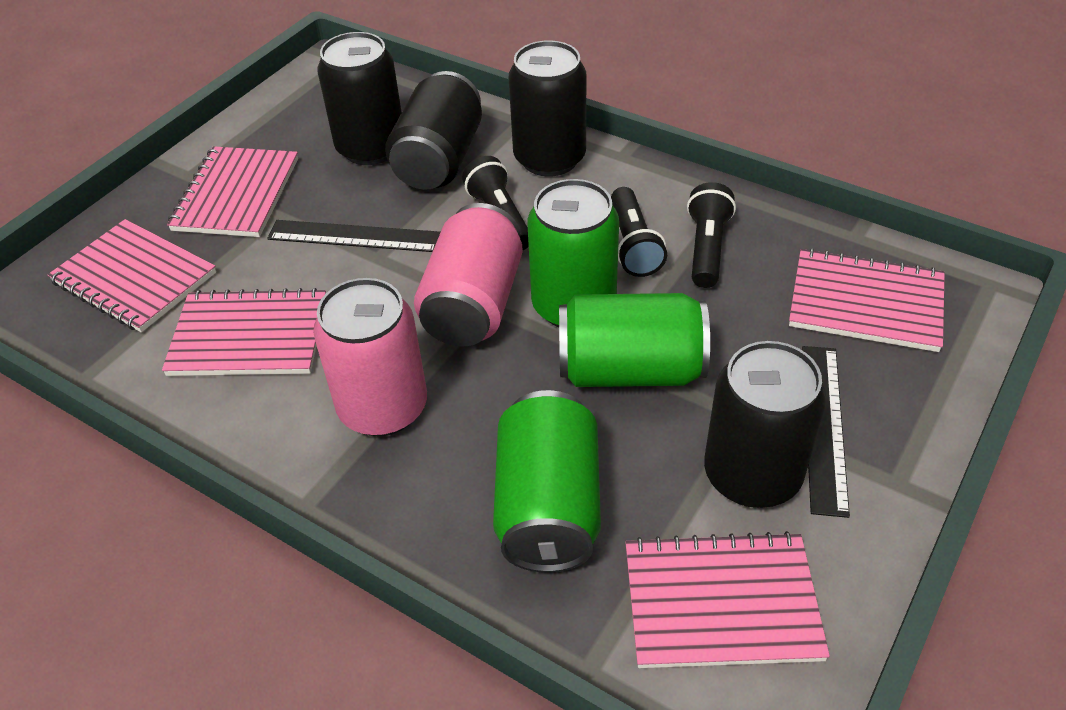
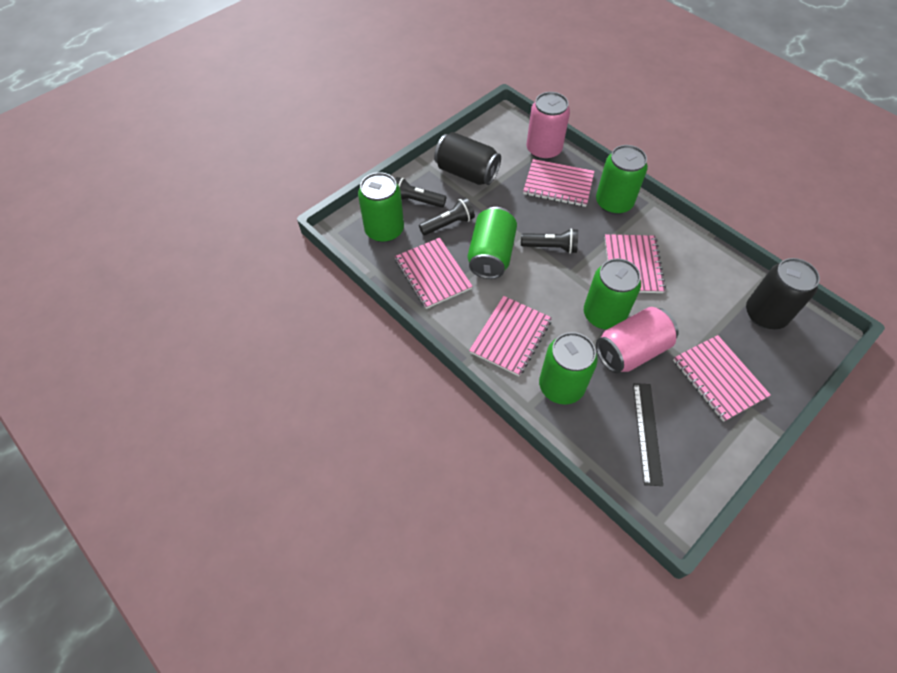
black can: [317,32,402,165] [385,71,482,190] [509,40,586,177] [704,341,826,508] = 4 -> [434,132,501,185] [746,258,820,329] = 2
black ruler: [267,220,440,252] [802,346,850,518] = 2 -> [633,383,663,486] = 1
green can: [493,390,601,573] [528,179,619,327] [559,293,710,387] = 3 -> [358,172,404,242] [468,207,517,279] [539,332,598,404] [584,258,641,330] [596,145,648,214] = 5

